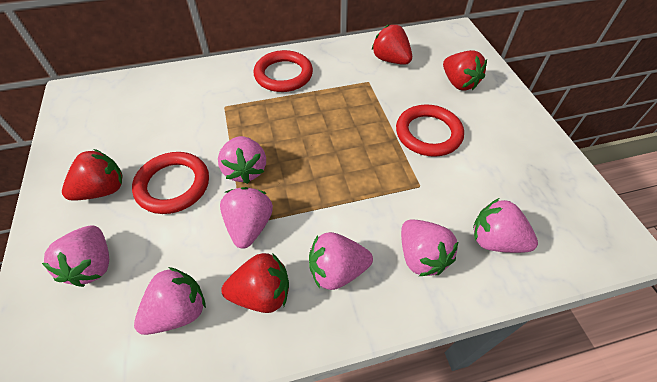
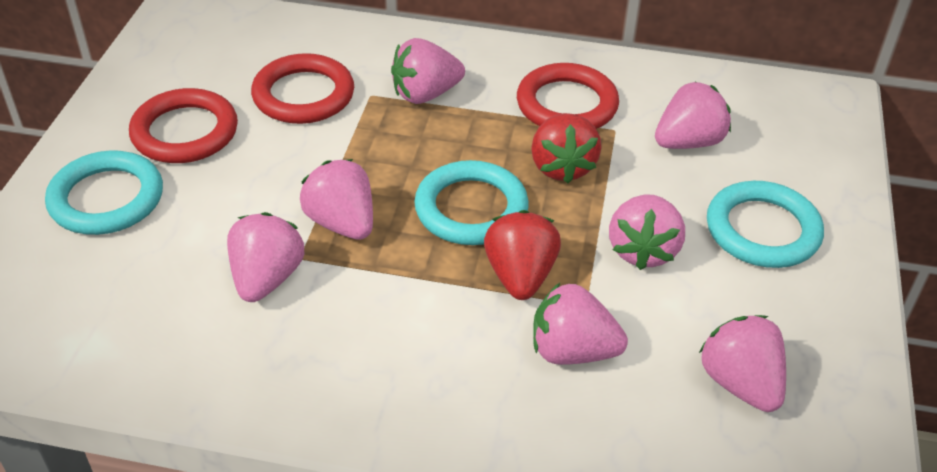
red strawberry: [62,149,123,201] [221,253,289,313] [372,25,412,65] [443,50,487,91] = 4 -> [484,210,561,300] [531,113,602,184] = 2
turquoise ring: none = 0 -> [45,150,163,235] [414,160,529,245] [707,181,824,268] = 3

